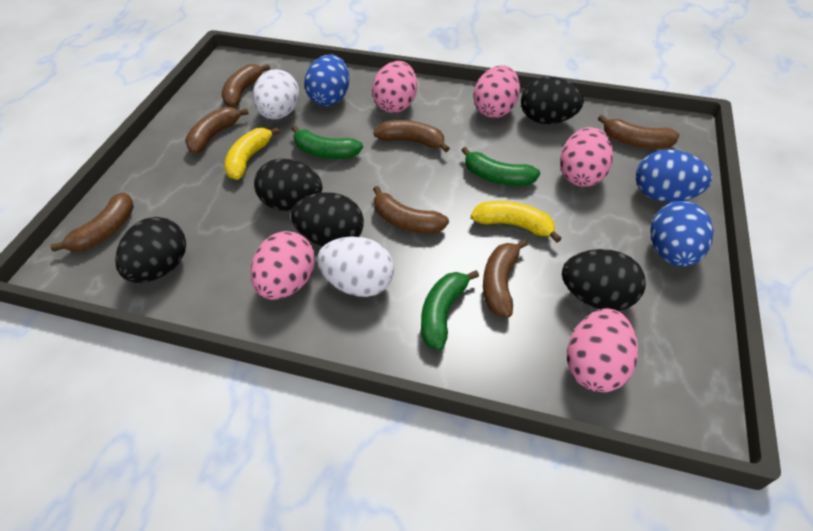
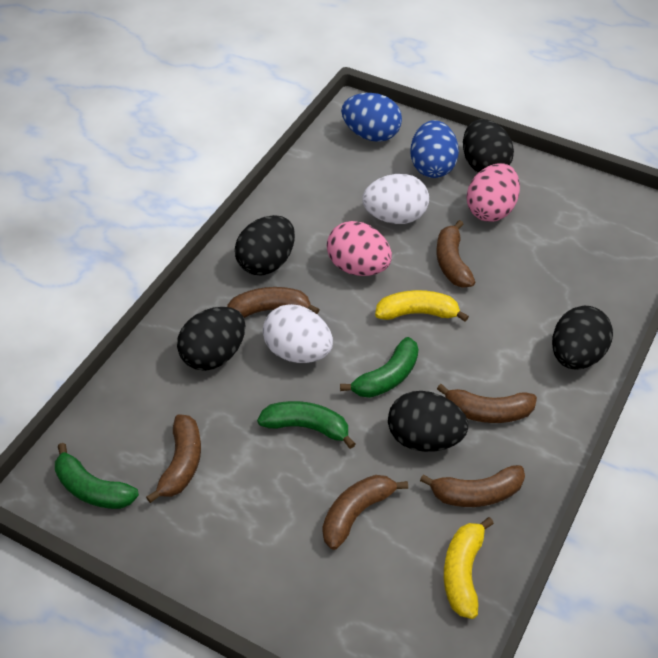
blue egg: [304,55,349,106] [636,149,712,202] [651,201,714,267] = 3 -> [341,93,402,142] [410,120,459,178] = 2
brown banana: [50,192,134,252] [185,107,249,154] [222,64,270,108] [373,120,450,152] [373,186,449,234] [483,239,528,318] [598,115,680,149] = 7 -> [146,414,201,503] [227,287,320,318] [323,475,408,550] [420,465,525,507] [437,220,475,288] [437,384,537,423] = 6
pink egg: [251,231,315,300] [372,61,417,113] [473,65,520,118] [560,127,613,187] [567,309,638,392] = 5 -> [327,221,392,276] [467,163,520,222] = 2

